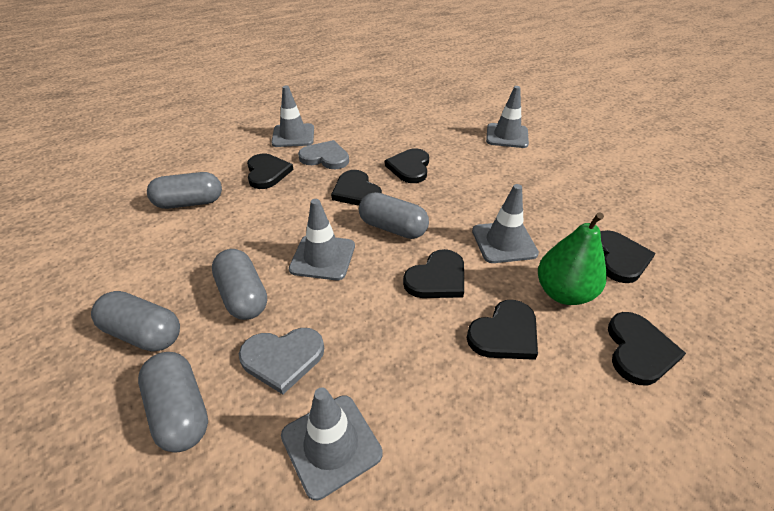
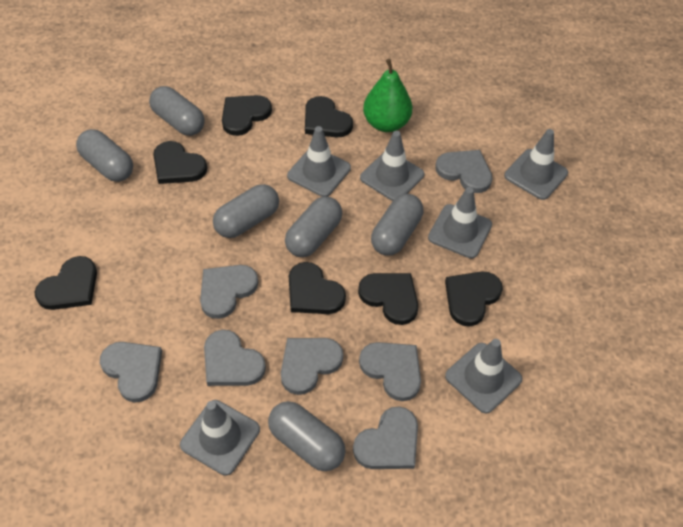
grey capsule: [91,291,180,352] [138,352,208,453] [147,172,222,209] [212,249,267,320] [359,192,429,239] = 5 -> [76,129,133,182] [149,86,205,136] [213,184,279,238] [268,401,346,471] [285,196,342,257] [371,194,423,256] = 6
grey heart: [239,328,324,394] [298,140,349,169] = 2 -> [100,342,162,403] [200,265,258,319] [204,330,266,386] [281,338,343,395] [353,407,418,469] [359,342,421,401] [435,150,492,193] = 7
grey traffic cone: [271,86,314,147] [281,387,383,500] [289,199,355,280] [472,184,539,263] [486,86,529,148] = 5 -> [180,400,260,476] [287,126,351,197] [360,131,424,201] [428,187,492,258] [445,339,522,414] [504,129,568,200] = 6

